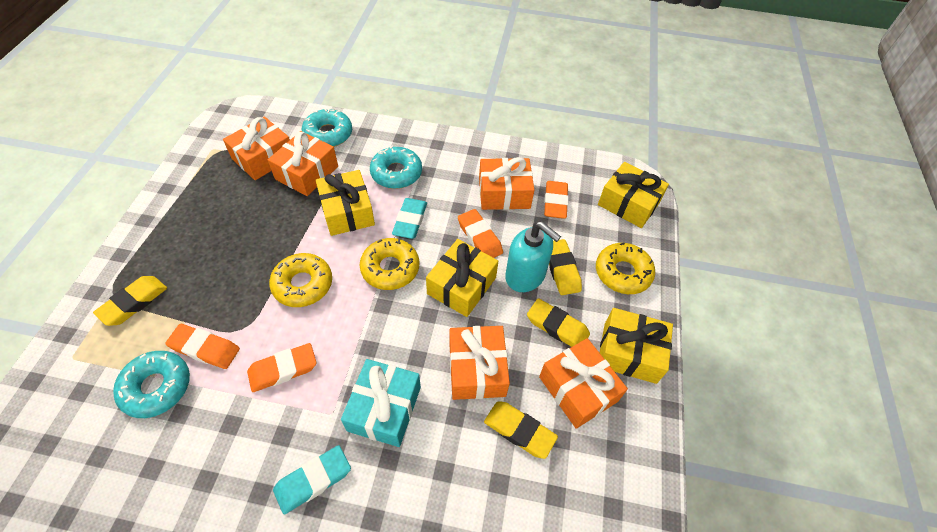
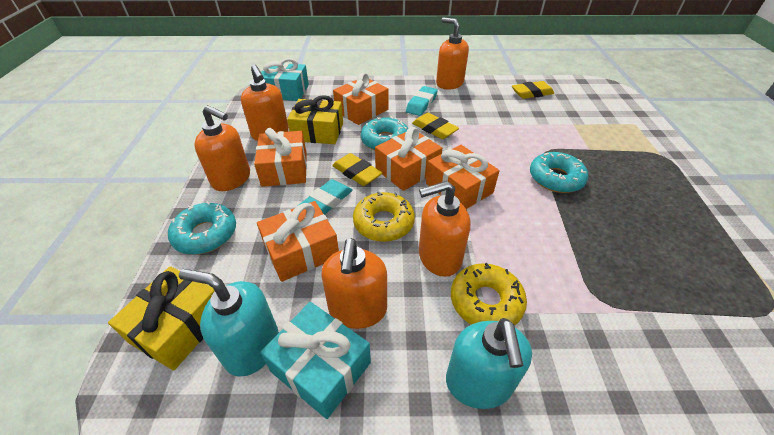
orange eraser: [165,324,240,369] [247,343,317,392] [458,209,503,258] [544,181,569,219] = 4 -> none = 0
orange soap dispenser: none = 0 -> [194,105,250,191] [241,64,289,141] [321,238,387,329] [419,181,470,277] [436,18,469,90] = 5
turquoise gift: [341,359,421,447] = 1 -> [260,302,371,419] [261,58,309,101] = 2
turquoise soap dispenser: [505,221,561,292] = 1 -> [179,269,279,376] [446,318,532,409] = 2
yellow donut: [269,253,332,307] [360,238,419,290] [596,243,655,294] = 3 -> [353,191,415,242] [451,263,527,325] = 2
yellow eraser: [93,276,167,326] [484,401,558,459] [527,298,590,347] [549,239,582,295] = 4 -> [332,153,382,186] [412,113,459,139] [512,81,554,99] = 3
yellow gift: [316,170,375,236] [426,239,498,317] [598,162,669,228] [600,308,673,384] = 4 -> [108,266,215,370] [287,95,343,144] = 2

